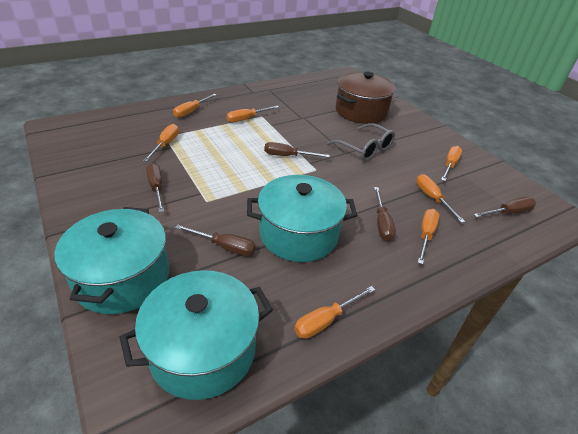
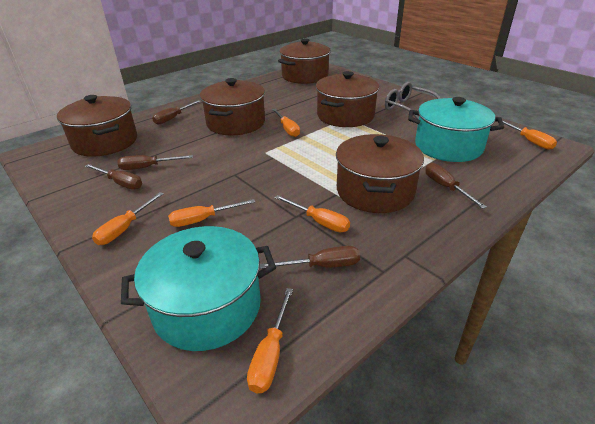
brown pot: [336,72,396,124] = 1 -> [57,95,137,157] [200,78,265,135] [278,38,331,84] [316,71,379,127] [336,134,424,213] = 5
orange screwdriver: [143,124,179,161] [173,94,217,118] [226,106,279,123] [294,286,375,339] [416,174,465,223] [418,209,440,264] [441,146,462,181] = 7 -> [92,192,163,245] [168,199,255,227] [247,288,293,393] [272,109,300,137] [275,195,350,232] [502,120,557,150] = 6
turquoise pot: [54,207,169,314] [119,270,273,400] [247,175,358,262] = 3 -> [121,226,276,351] [408,97,504,162] = 2

